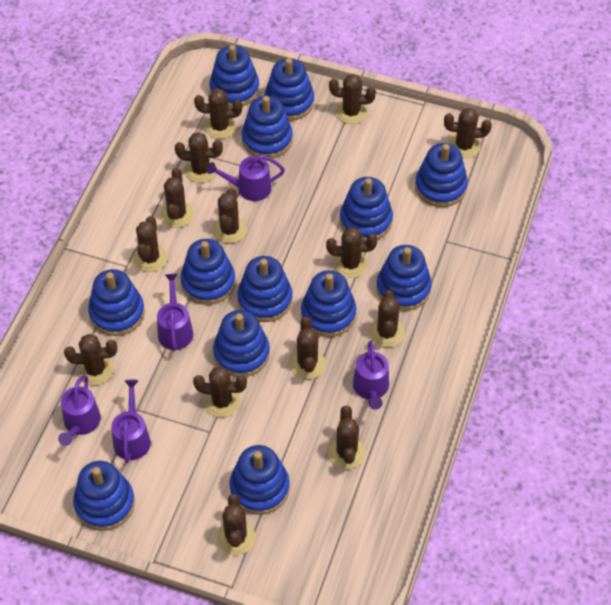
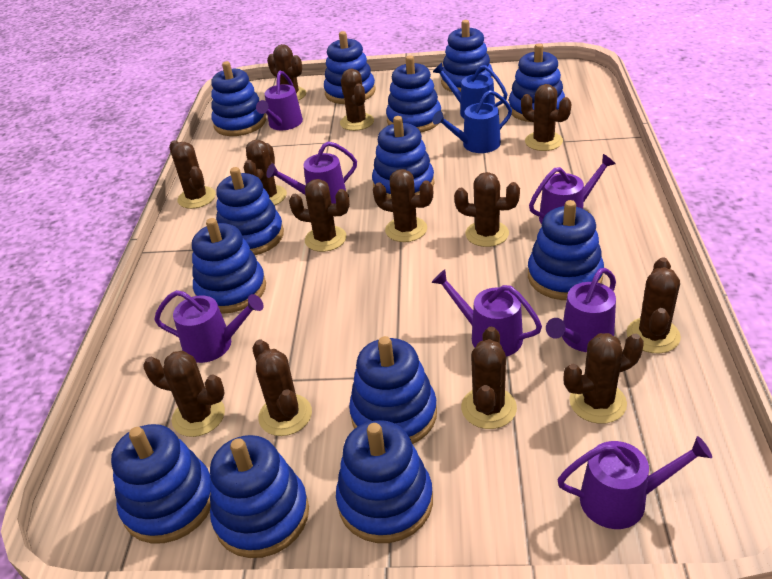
blue watering can: none = 0 -> [433,63,508,118] [433,90,512,153] = 2
brown cactus: [64,334,117,385] [133,216,167,272] [160,168,194,228] [175,132,223,183] [193,366,247,417] [194,88,242,139] [213,188,246,243] [217,494,255,555] [290,317,326,379] [326,227,377,278] [328,406,366,469] [329,74,376,124] [369,290,405,347] [444,108,492,158] = 14 -> [143,351,225,437] [169,140,216,209] [244,140,287,206] [253,340,312,436] [267,44,306,100] [289,179,350,252] [340,69,374,131] [373,169,433,242] [454,172,520,247] [461,327,517,429] [521,84,571,151] [563,333,644,424] [626,257,681,353] = 13
purple watering can: [58,375,101,446] [111,380,151,463] [157,274,193,351] [207,155,285,201] [353,340,389,410] = 5 -> [154,290,263,363] [256,71,303,130] [266,141,357,203] [432,270,542,356] [529,154,616,225] [546,268,616,352] [557,436,712,529] = 7

